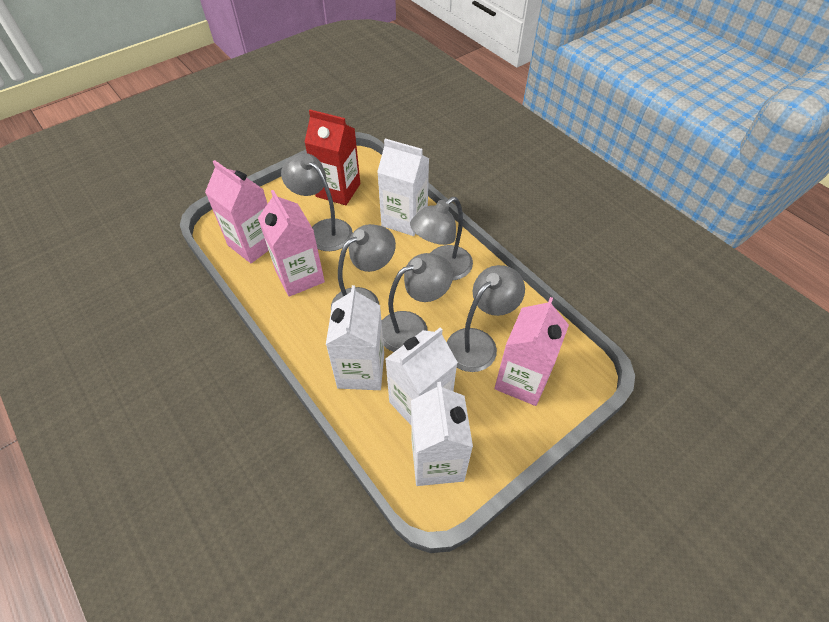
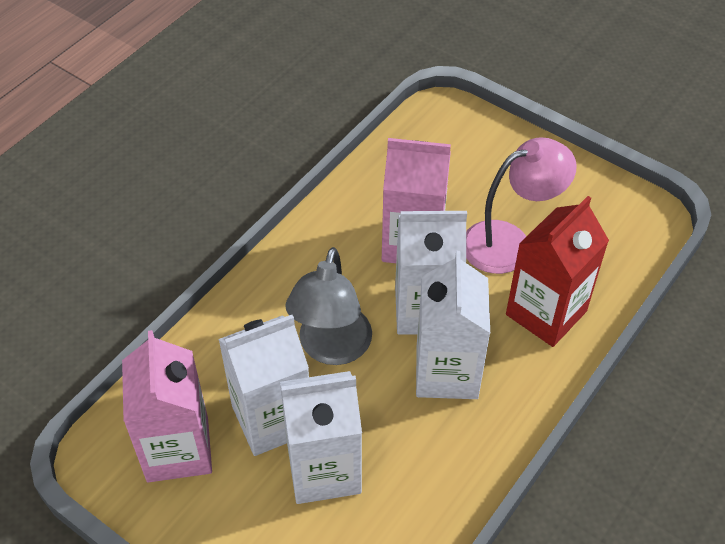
grey lamp: [281,153,353,251] [331,224,396,309] [382,253,453,352] [410,197,473,280] [447,265,525,372] = 5 -> [285,247,372,365] = 1
pink carton: [205,160,269,263] [258,190,325,297] [494,297,569,406] = 3 -> [122,330,212,483] [382,138,451,263] = 2
pink lamp: none = 0 -> [466,137,577,274] = 1

